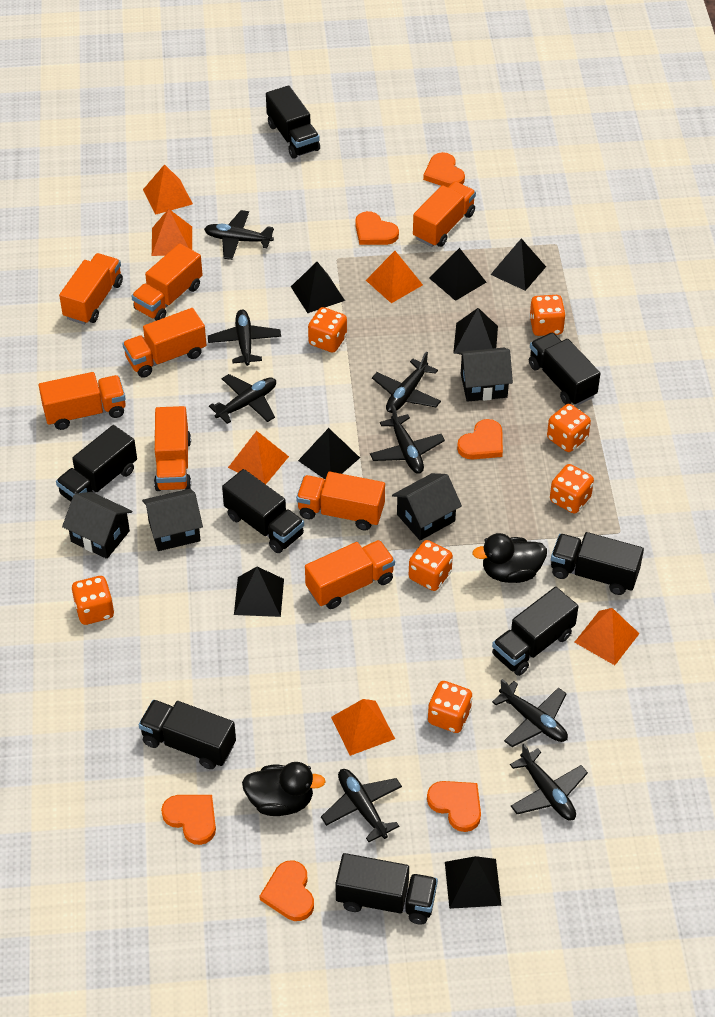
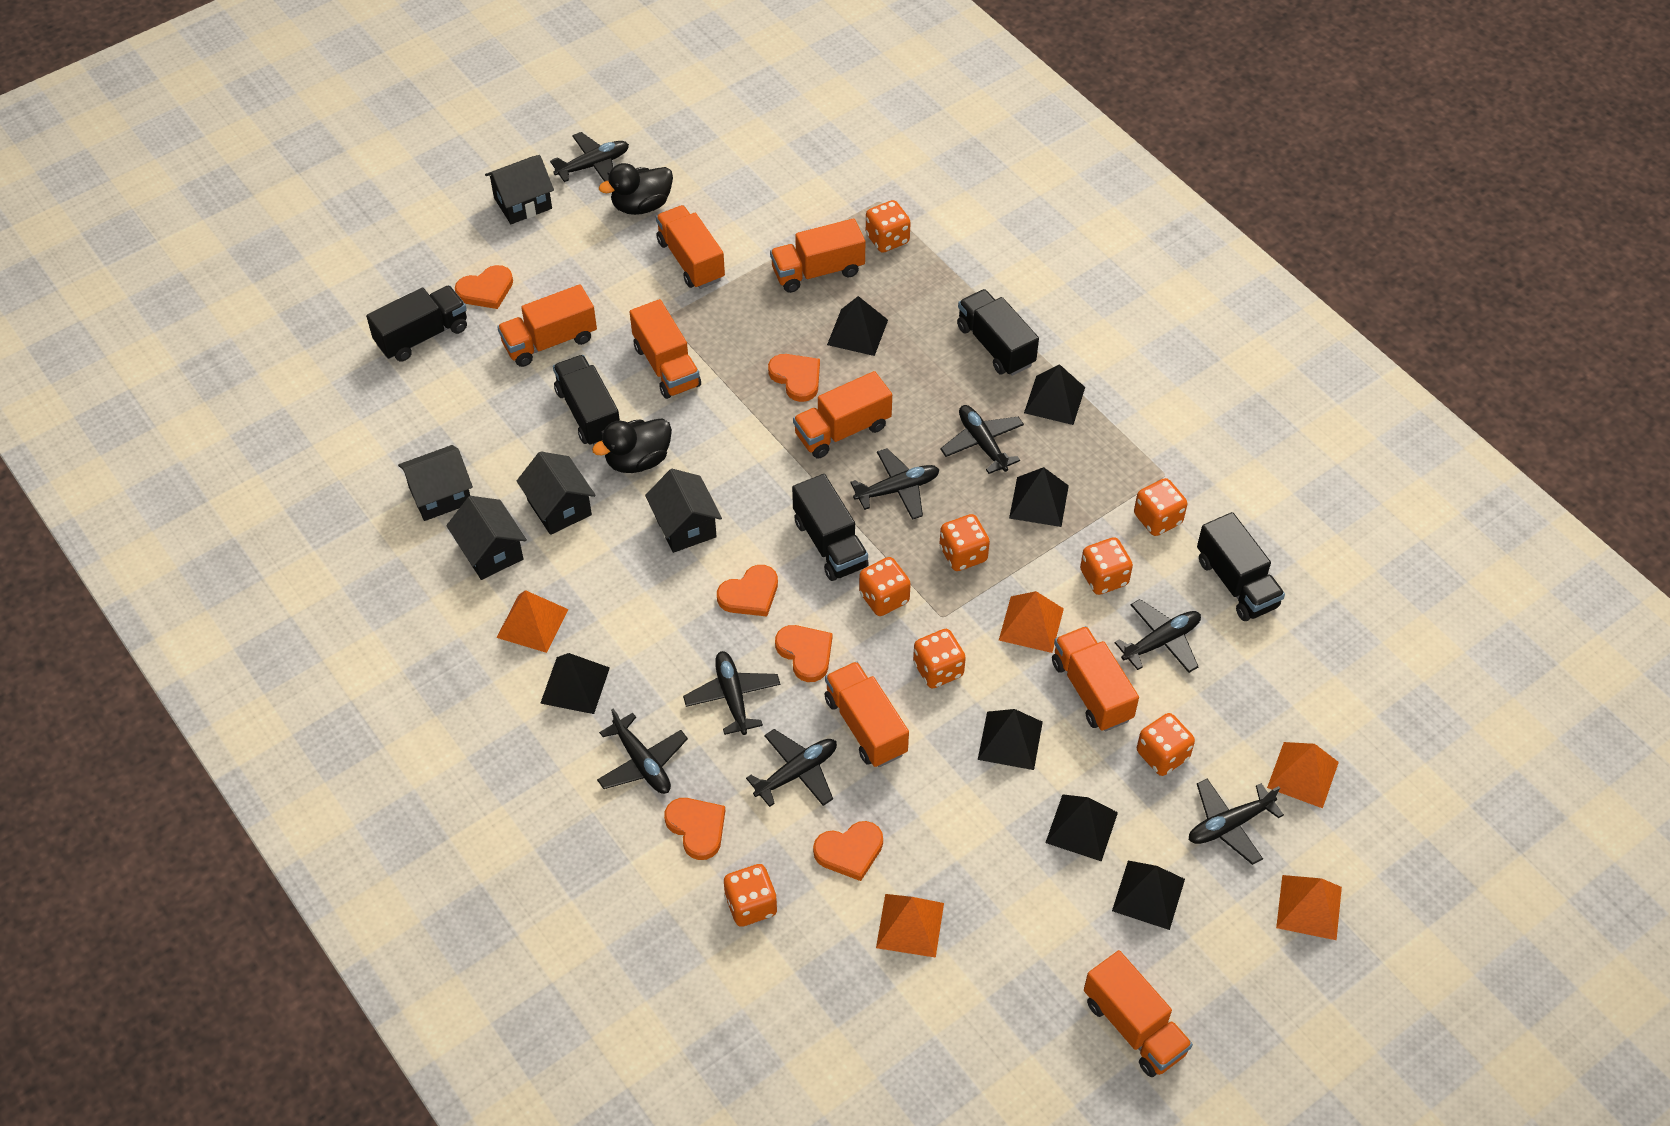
black house: [62,492,132,559] [142,489,203,551] [392,473,462,541] [458,348,513,402] = 4 -> [398,445,473,521] [446,496,527,580] [485,155,554,224] [516,451,596,535] [645,469,722,553] = 5
black truck: [56,425,137,502] [139,700,236,769] [222,469,304,553] [266,85,320,159] [335,853,438,925] [492,587,579,676] [529,332,601,406] [551,532,644,595] = 8 -> [366,285,467,362] [553,355,620,445] [792,474,869,581] [957,289,1039,376] [1197,512,1285,621] = 5
orange dice: [72,576,114,625] [308,307,347,352] [409,540,453,591] [428,681,473,733] [529,295,566,336] [547,404,591,452] [550,464,594,514] = 7 -> [724,864,778,927] [859,557,911,616] [866,200,911,253] [913,629,966,688] [939,514,990,571] [1080,537,1133,595] [1134,478,1187,536] [1137,713,1195,776] = 8
orange pyramid: [143,164,193,215] [152,209,192,256] [228,431,289,484] [331,699,395,756] [366,251,423,303] [574,608,639,665] = 6 -> [496,590,568,653] [876,894,944,958] [999,591,1064,653] [1267,742,1339,808] [1276,875,1342,940] = 5

